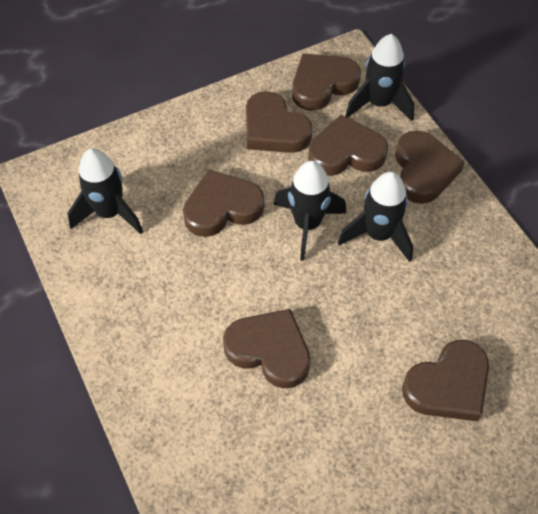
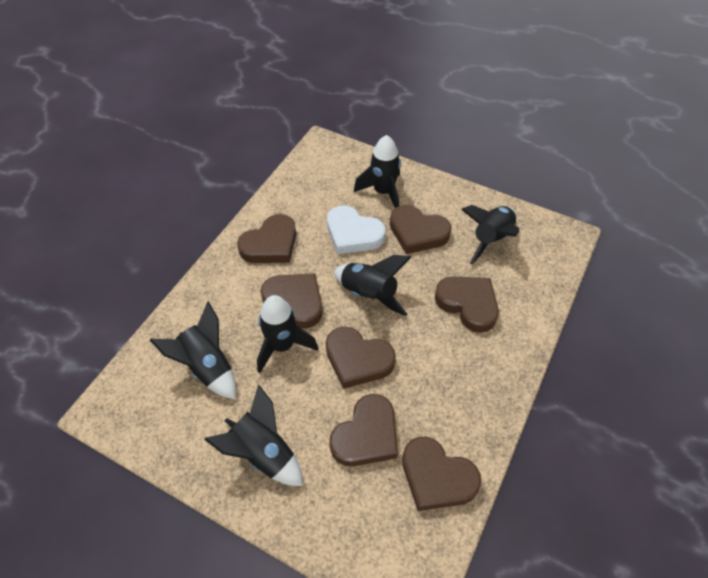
black rocket: [68,148,143,234] [274,161,347,261] [338,172,413,262] [345,34,414,121] = 4 -> [150,301,236,399] [204,385,303,486] [257,295,318,373] [334,255,411,316] [354,135,401,208] [461,205,519,265] = 6
white heart: none = 0 -> [327,205,386,254] = 1

